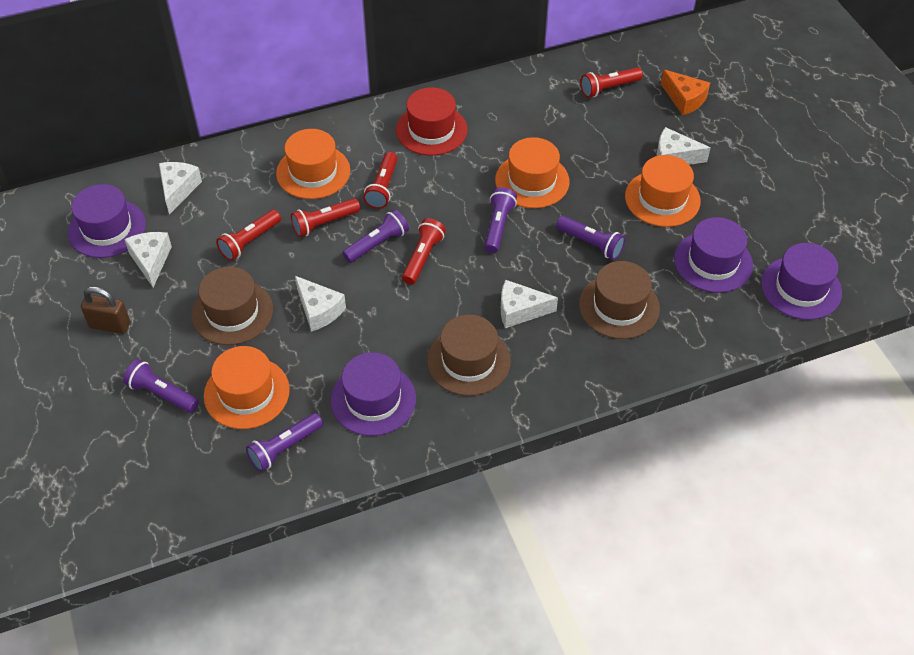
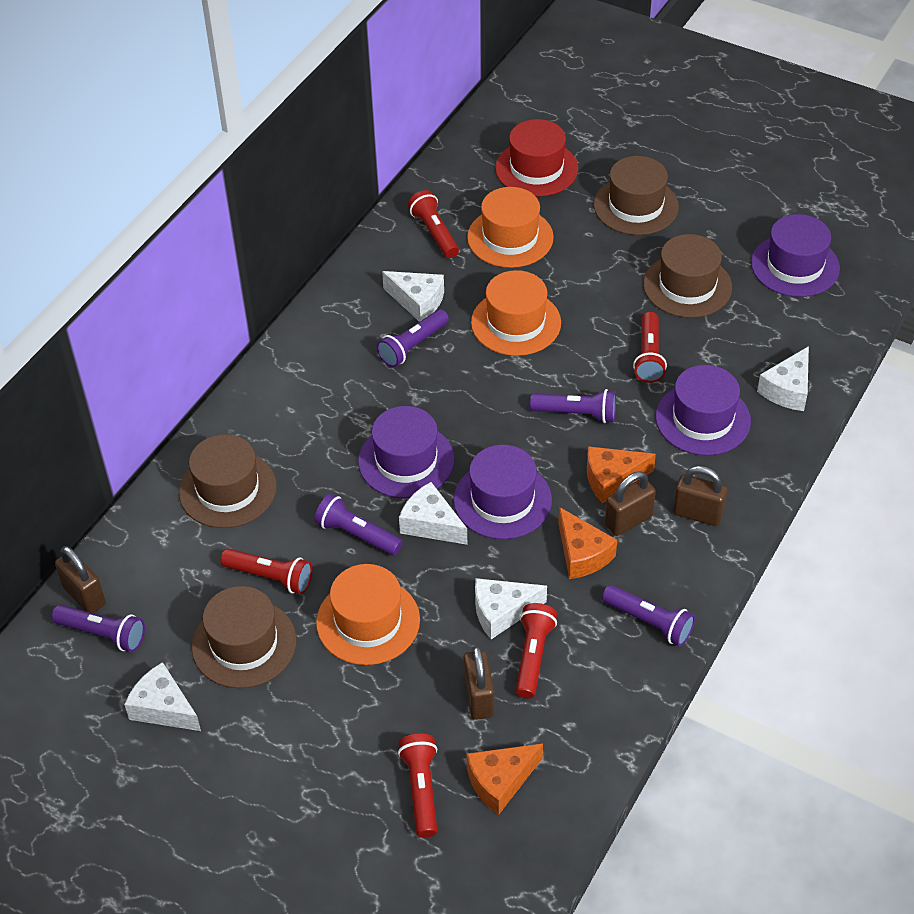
brown hat: [191,267,273,345] [427,314,511,396] [579,261,660,339] = 3 -> [179,434,277,528] [192,586,296,688] [594,156,679,235] [643,234,732,318] = 4
brown padlock: [81,286,130,334] = 1 -> [55,546,106,613] [463,646,494,720] [605,472,656,536] [673,466,727,526] = 4
orange cheese: [661,70,710,115] = 1 -> [466,744,543,815] [558,507,617,579] [587,446,656,503] = 3
orange hat: [204,346,290,429] [276,129,350,199] [495,137,570,208] [625,155,701,227] = 4 -> [316,564,420,665] [467,187,554,268] [471,270,561,356] = 3

